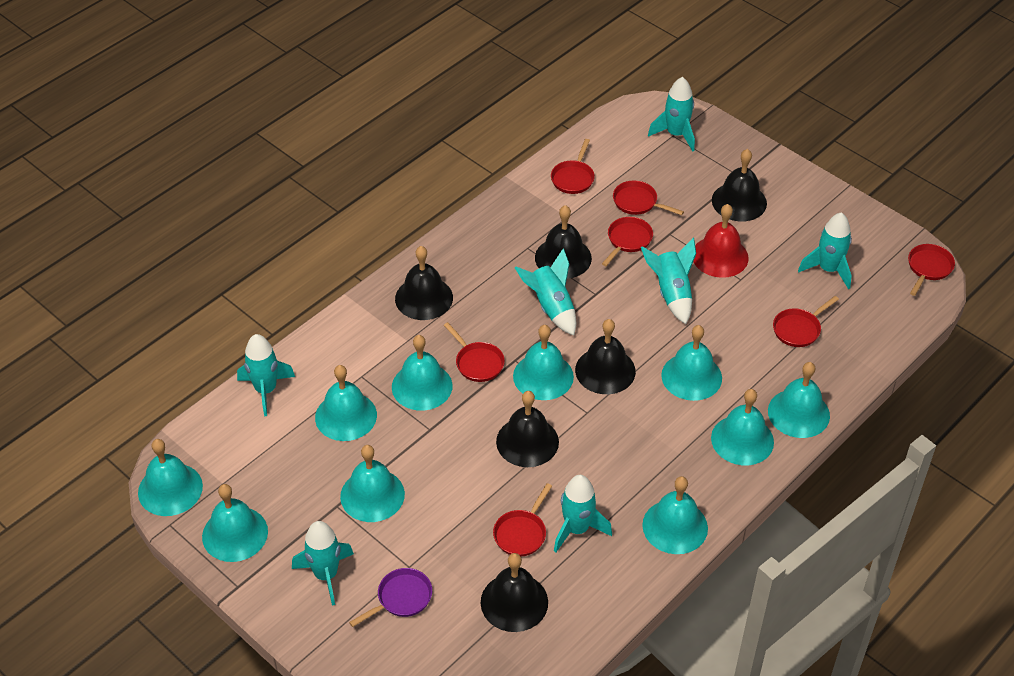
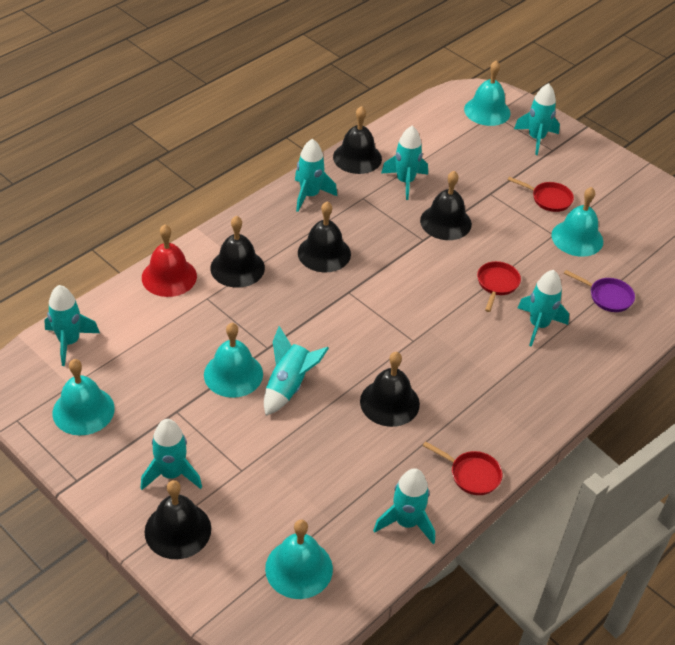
red pan: [444,322,505,382] [493,483,552,556] [551,139,595,194] [602,217,653,266] [613,181,684,215] [773,296,839,347] [908,244,955,296] = 7 -> [423,441,503,495] [477,261,521,312] [508,177,574,212] = 3
turquoise bell: [138,439,203,516] [202,484,268,562] [315,365,377,441] [340,445,405,522] [392,335,453,411] [513,325,574,400] [642,476,708,554] [661,325,722,401] [711,389,774,465] [768,362,830,438] = 10 -> [52,359,115,436] [204,323,263,398] [265,520,333,599] [464,60,511,126] [551,187,603,257] = 5
turquoise rocket: [237,334,295,416] [292,521,354,606] [515,248,576,335] [554,475,612,553] [641,237,696,324] [648,77,695,151] [798,212,852,289] = 7 -> [44,285,100,366] [141,419,202,490] [264,326,329,416] [295,139,337,212] [373,468,435,544] [381,126,428,200] [514,83,560,155] [518,270,569,347] = 8

